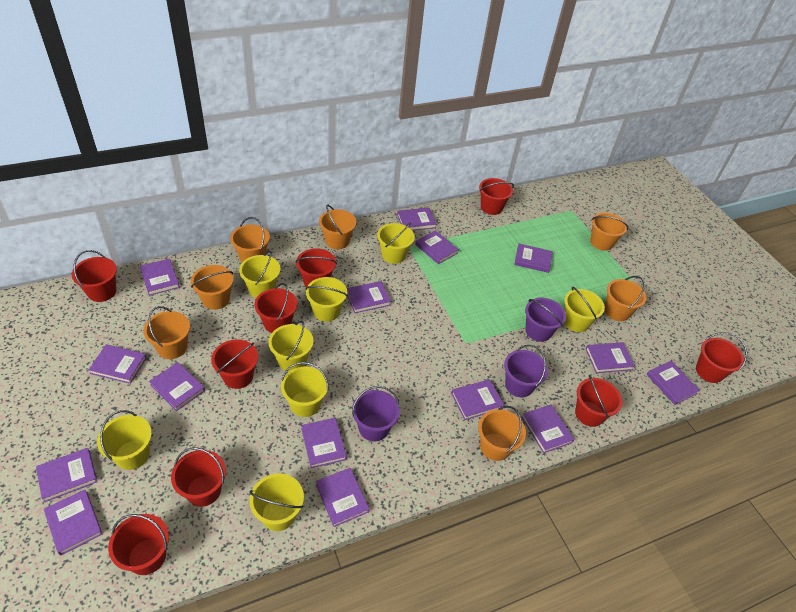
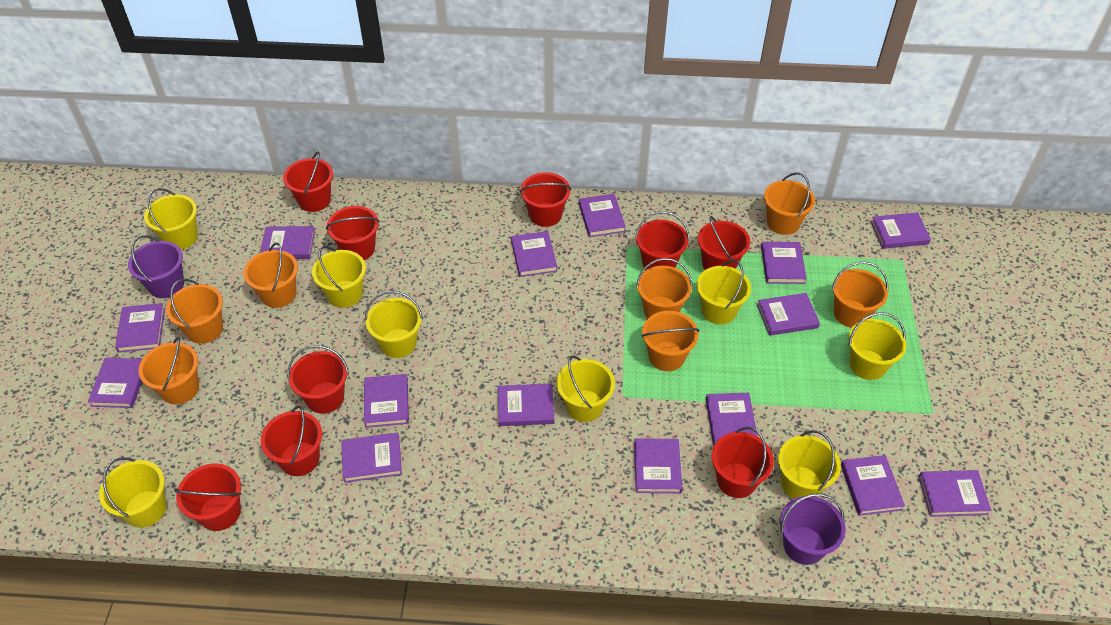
purple bucket: [352,386,400,441] [504,345,548,397] [525,298,566,342] = 3 -> [128,235,184,298] [780,493,846,565] = 2

